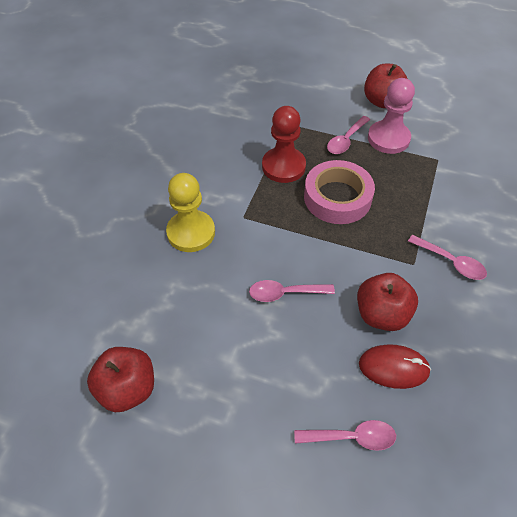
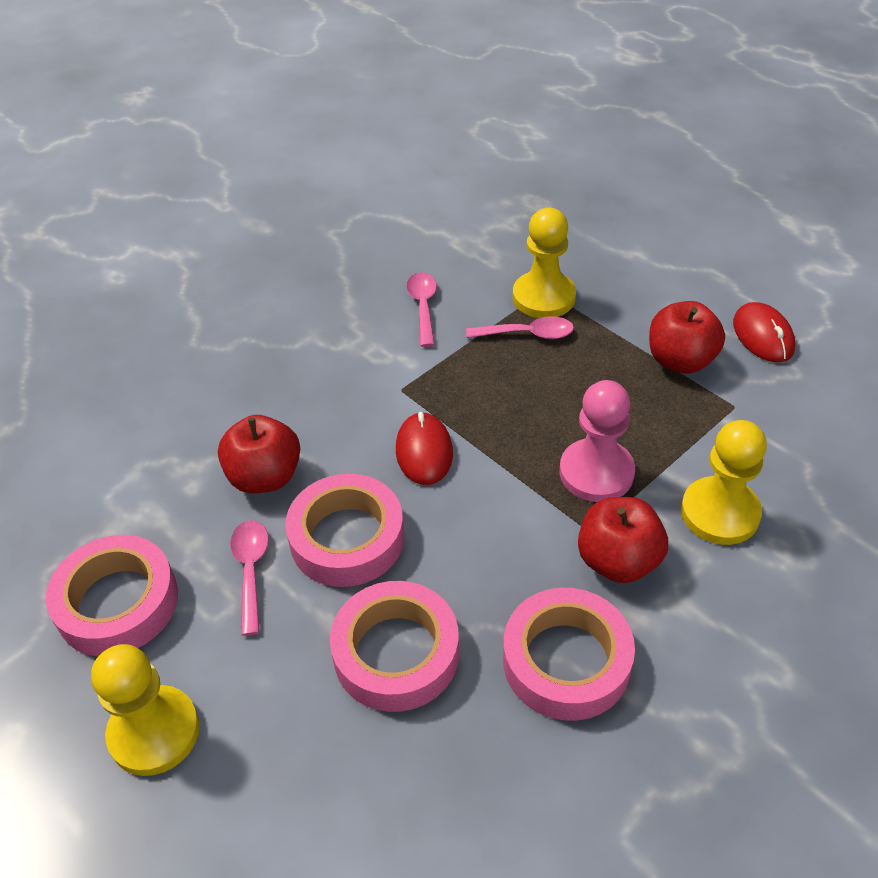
pink spoon: [249,280,335,302] [294,420,396,451] [327,116,370,154] [408,235,487,280] = 4 -> [230,520,269,636] [406,272,437,347] [466,316,574,339] = 3
pink tape: [304,160,375,224] = 1 -> [46,535,178,656] [285,474,404,587] [330,581,459,712] [503,588,635,721] = 4
red mouse: [359,344,431,389] = 1 -> [396,412,453,485] [733,302,795,362] = 2
red pawn: [262,106,306,183] = 1 -> none = 0
yellow pawn: [166,173,215,252] = 1 -> [91,644,200,776] [513,208,576,318] [681,420,767,545] = 3

